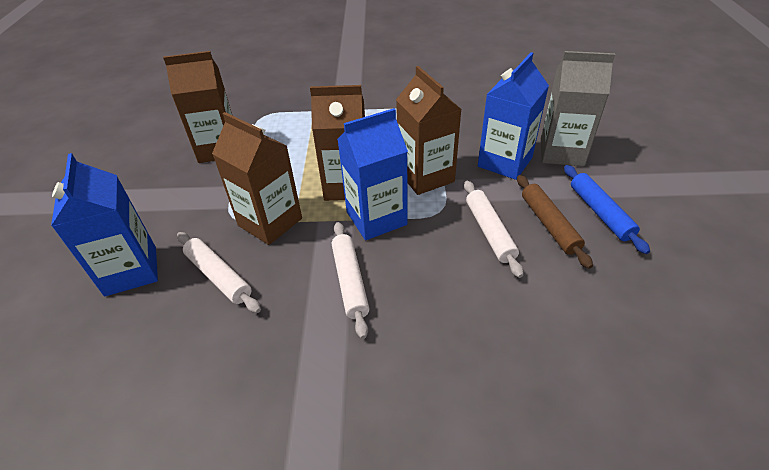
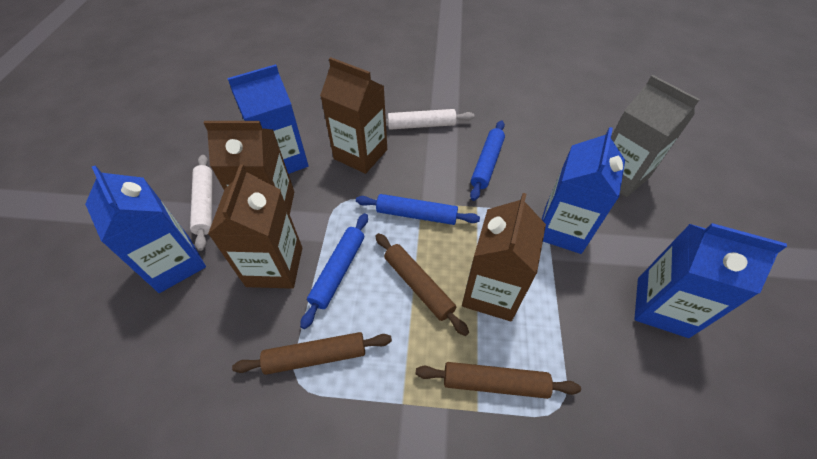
blue carton: [51,153,158,296] [337,108,408,240] [478,52,549,180] = 3 -> [85,166,206,293] [227,64,308,174] [542,127,625,254] [634,223,787,338] = 4
blue rolling pin: [564,165,650,254] = 1 -> [300,213,368,329] [356,194,480,225] [470,120,505,201] = 3
brown rolling pin: [517,175,593,269] = 1 -> [232,332,392,375] [375,233,469,336] [416,362,581,399] = 3
white rolling pin: [177,232,261,313] [332,222,370,339] [464,181,524,278] = 3 -> [190,155,212,251] [386,109,475,130] = 2

